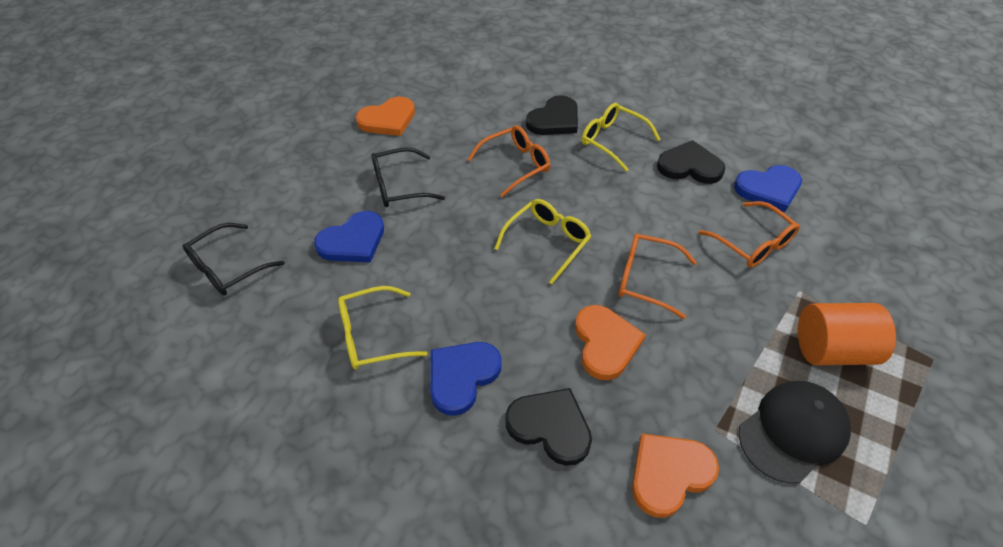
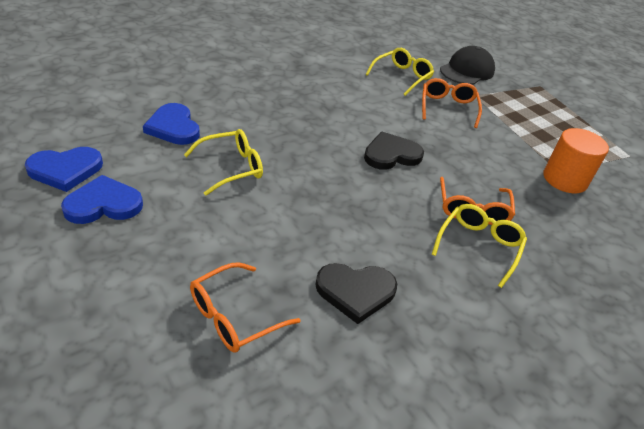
black glasses: [183,223,285,296] [372,147,445,207] = 2 -> none = 0
black heart: [505,388,592,466] [526,95,578,135] [657,140,725,184] = 3 -> [315,263,397,324] [364,132,424,170] = 2
orange heart: [356,97,415,136] [575,305,646,380] [632,434,719,518] = 3 -> none = 0

